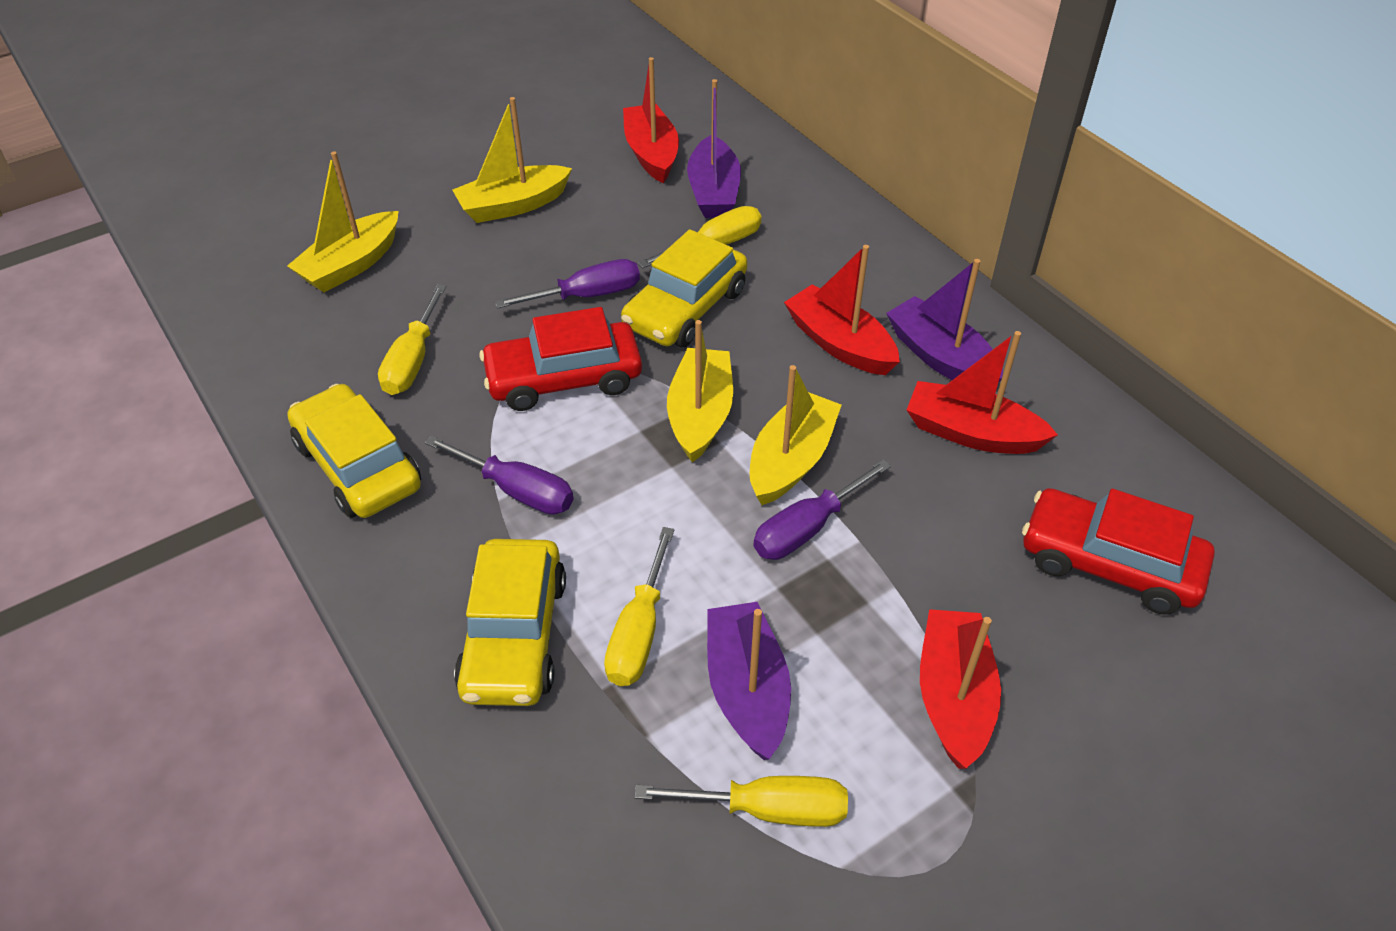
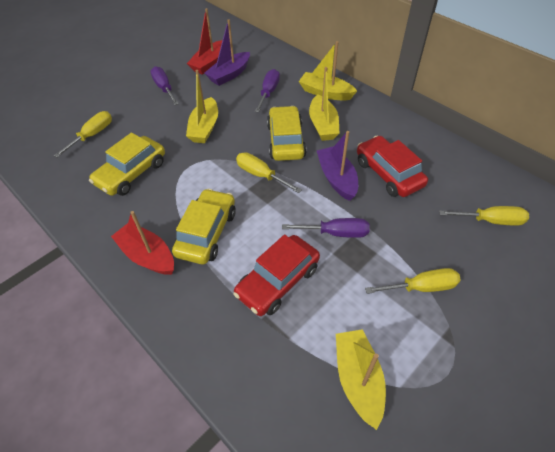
purple boat: [687,79,741,218] [707,602,791,760] [886,259,1003,383] = 3 -> [204,19,250,86] [317,131,358,201] = 2
red boat: [623,57,679,183] [784,245,900,375] [907,331,1058,454] [920,609,1001,769] = 4 -> [111,211,174,275] [187,8,222,75] = 2

